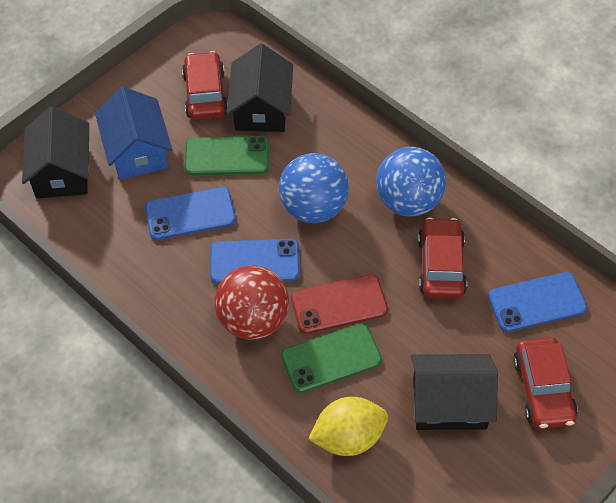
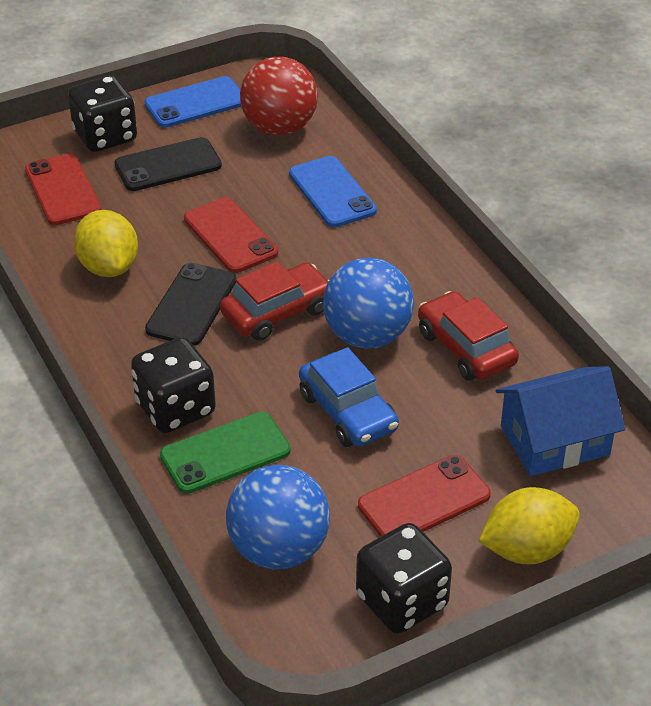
black dice: none = 0 -> [68,75,137,152] [131,337,216,433] [356,523,452,634] = 3
black house: [22,106,89,198] [226,44,293,132] [411,354,498,430] = 3 -> none = 0
black phone: none = 0 -> [114,137,222,191] [145,263,236,346] = 2
blue car: none = 0 -> [299,347,399,447] = 1
blue phone: [145,187,236,240] [210,239,300,284] [488,272,587,332] = 3 -> [144,76,242,128] [289,156,377,227] = 2
green phone: [185,136,269,175] [281,323,382,393] = 2 -> [160,412,291,494] = 1
red car: [182,51,228,120] [418,218,467,299] [513,338,578,429] = 3 -> [220,261,329,341] [418,291,519,381] = 2
red phone: [291,274,388,334] = 1 -> [25,154,101,225] [184,198,278,273] [358,455,491,537] = 3
yellow lemon: [308,397,388,456] = 1 -> [74,210,138,277] [479,487,580,564] = 2

